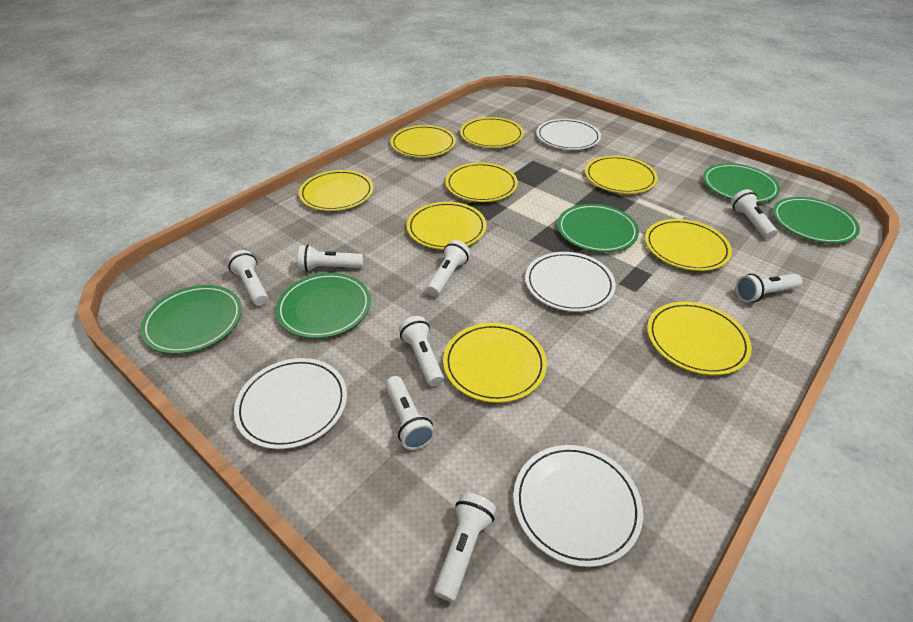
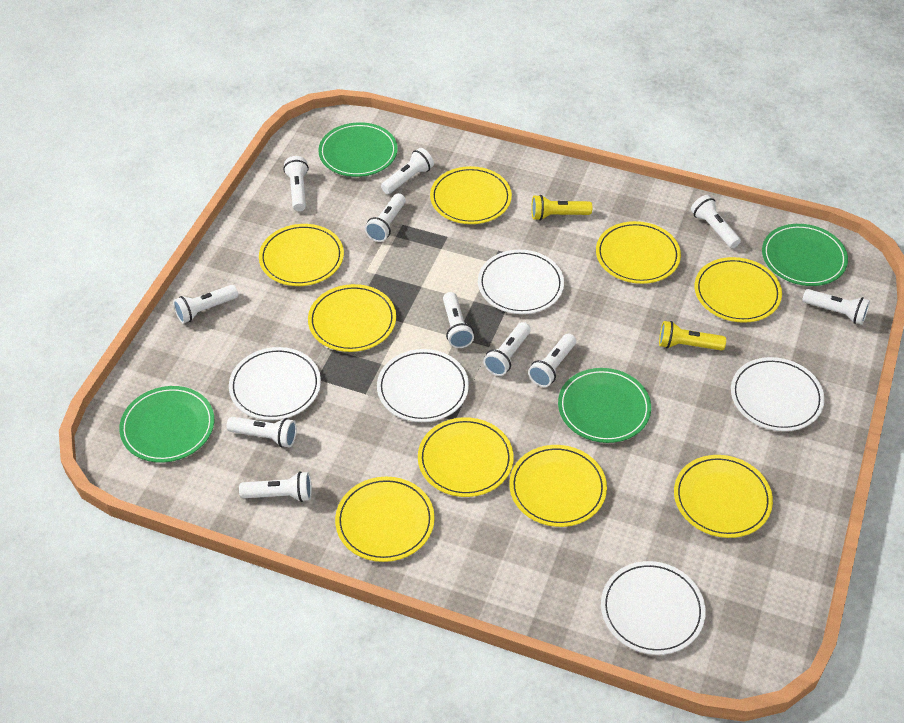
green plate: [140,285,242,354] [276,273,371,338] [557,204,639,252] [703,163,780,203] [773,197,860,244] = 5 -> [119,386,214,463] [318,122,398,177] [558,368,651,443] [762,224,848,286] = 4
white flashlight: [227,250,268,306] [298,244,363,272] [386,376,435,450] [399,316,444,386] [427,240,470,296] [434,493,496,602] [731,189,777,239] [736,274,802,302] = 8 -> [173,285,238,323] [227,417,297,448] [239,471,312,502] [283,156,309,211] [365,193,406,242] [381,148,434,194] [443,292,474,348] [483,322,531,376] [528,333,576,387] [691,195,741,248] [802,289,870,325] = 11
white plate: [234,358,347,449] [513,445,643,567] [525,252,616,312] [536,119,601,150] = 4 -> [229,347,321,420] [377,349,469,422] [478,250,564,314] [601,561,706,655] [731,357,825,431] = 5
yellow flashlight: none = 0 -> [531,195,592,221] [659,321,726,351] = 2

